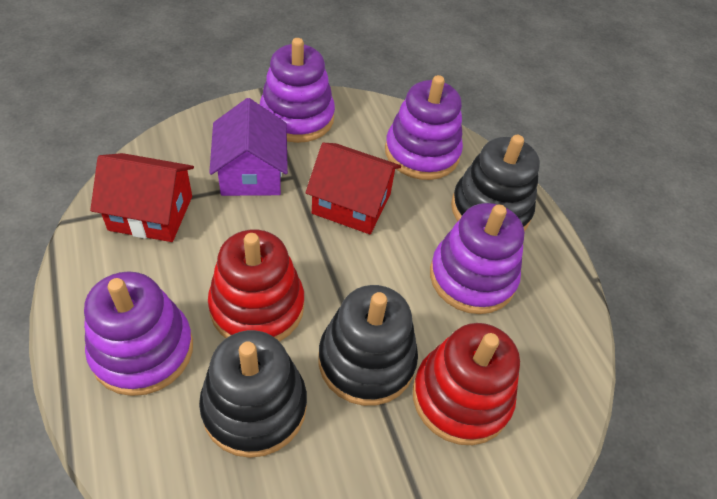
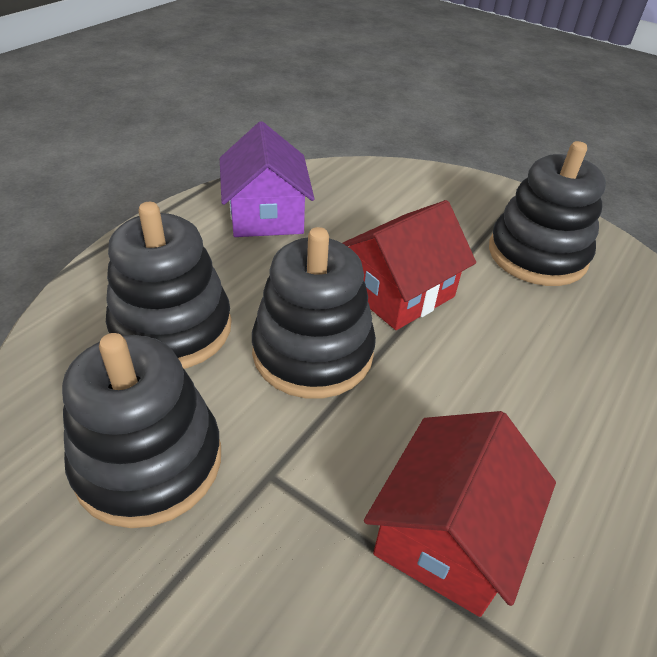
black stacking toy: [199,330,307,458] [318,285,418,406] [451,135,540,231] = 3 -> [62,333,221,528] [106,202,232,369] [252,227,376,399] [489,141,606,286] = 4
purple stacking toy: [84,271,193,396] [260,38,335,143] [385,75,463,180] [430,203,524,314] = 4 -> none = 0
red stacking toy: [208,229,304,342] [413,323,520,445] = 2 -> none = 0

